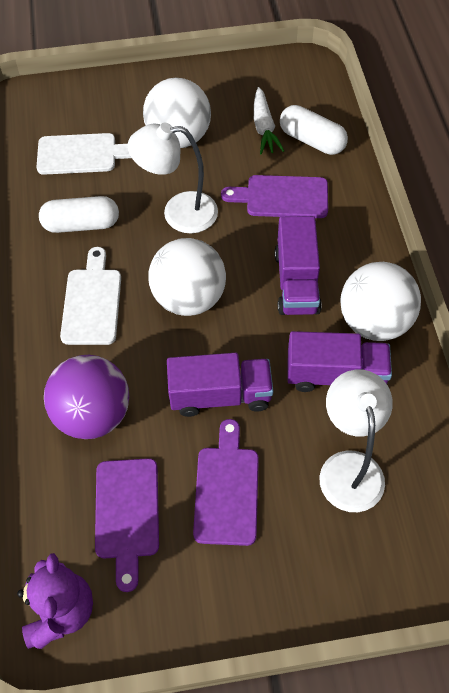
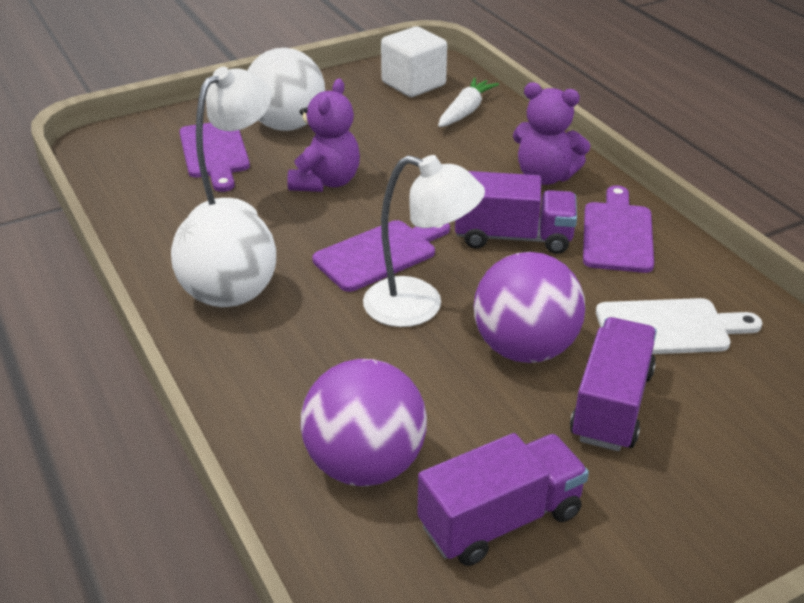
purple ball: [44,355,129,439] = 1 -> [300,359,427,486] [474,252,585,363] = 2
purple teddy bear: [17,553,93,649] = 1 -> [287,78,360,192] [513,82,591,185] = 2
white ball: [143,78,211,148] [148,238,226,316] [340,262,421,341] = 3 -> [171,203,276,307] [247,48,325,131] = 2
white capsule: [39,196,119,233] [280,105,348,155] = 2 -> none = 0
white cube: none = 0 -> [381,26,447,97] = 1
white cutting board: [37,133,132,175] [60,247,121,345] = 2 -> [596,298,763,354] = 1

